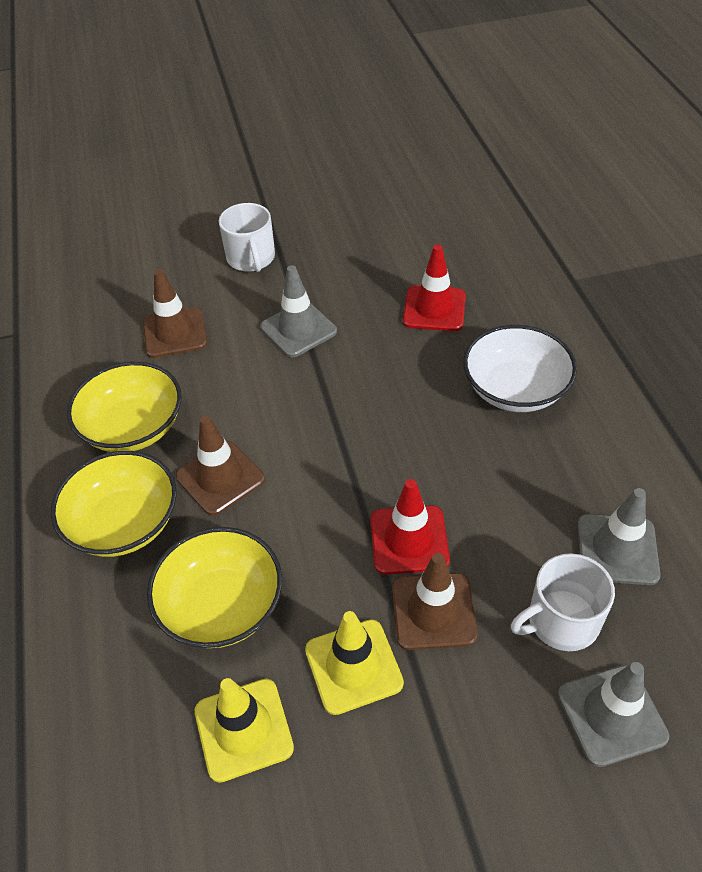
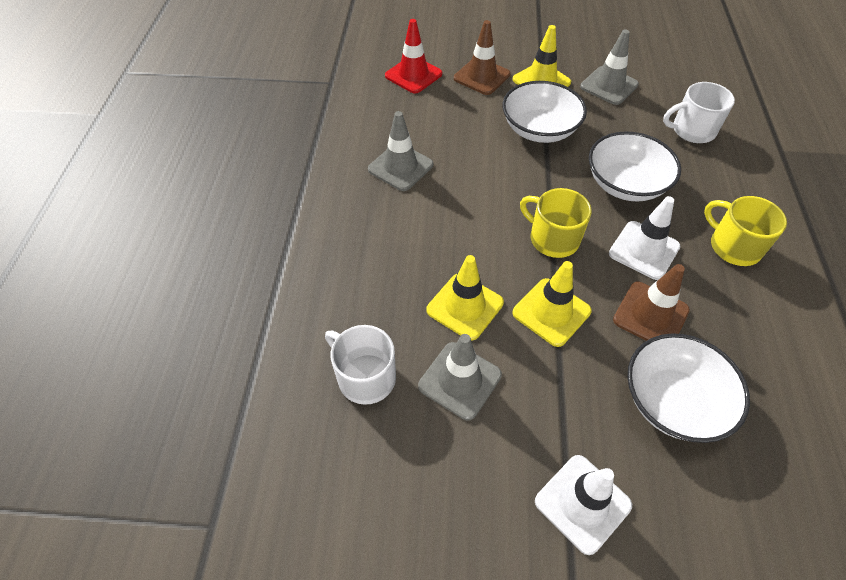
brown traffic cone: [143,269,207,358] [176,416,265,516] [392,553,478,650] = 3 -> [454,20,510,95] [613,264,690,341] = 2
red traffic cone: [370,479,450,575] [403,244,466,331] = 2 -> [385,19,442,94] = 1
white bowl: [463,325,577,412] = 1 -> [503,81,587,143] [589,131,681,202] [627,333,750,443] = 3
white traffic cone: none = 0 -> [535,455,632,555] [609,196,680,280] = 2
yellow bowl: [51,451,177,557] [67,362,181,452] [147,527,282,648] = 3 -> none = 0
yellow mug: none = 0 -> [520,188,592,258] [704,196,787,266] = 2
yellow traffic cone: [195,678,294,783] [305,611,404,715] = 2 -> [426,255,504,341] [512,25,571,87] [512,261,592,347] = 3

